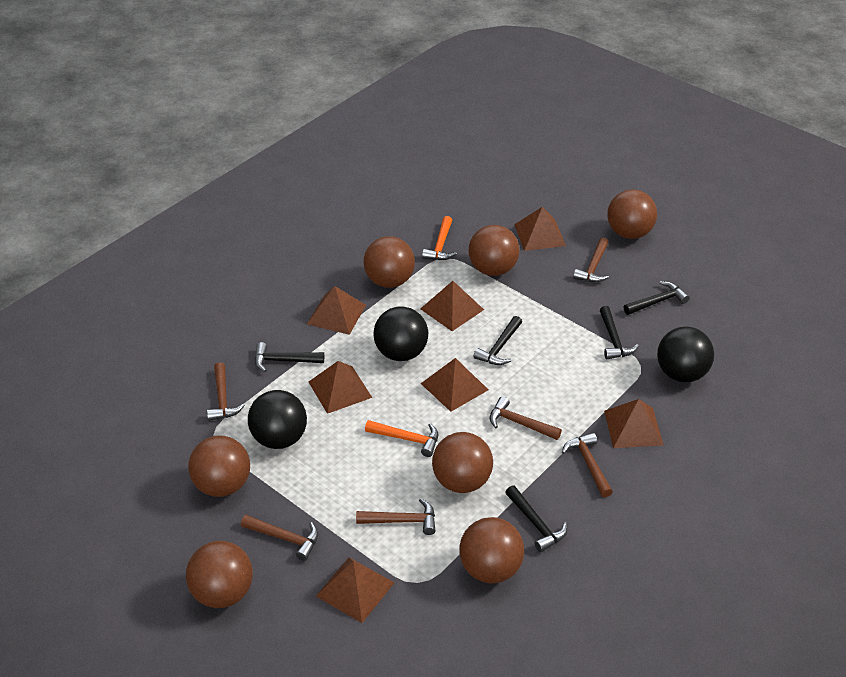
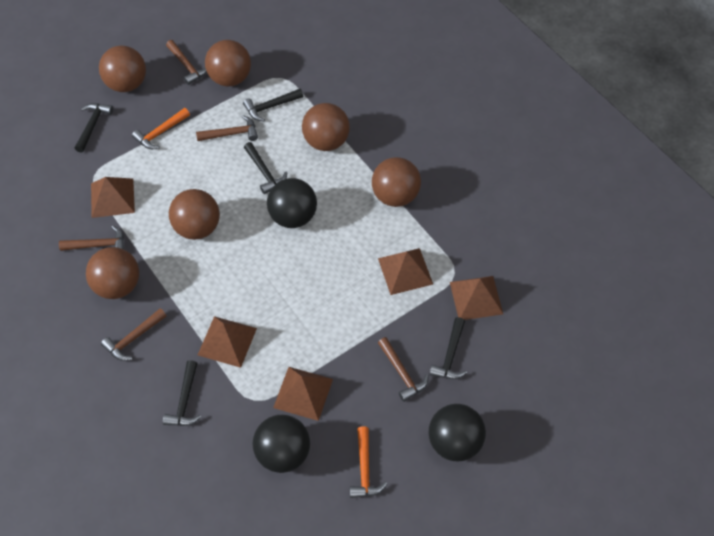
brown ball: [186,541,253,608] [188,436,250,497] [363,236,415,288] [432,432,493,493] [459,517,524,583] [468,225,520,276] [607,189,657,239] = 7 -> [86,247,139,299] [99,45,146,92] [169,189,220,240] [205,40,251,86] [302,103,350,151] [372,157,421,207] = 6
brown hammer: [207,362,245,421] [241,515,318,561] [356,499,436,535] [490,396,562,440] [562,433,613,497] [573,238,609,283] = 6 -> [59,226,124,251] [101,308,166,361] [166,40,207,85] [196,115,258,141] [378,337,429,402] = 5
brown pyramid: [307,286,366,335] [309,361,372,414] [316,557,395,623] [421,281,484,331] [421,358,488,412] [514,207,566,251] [604,399,664,448] = 7 -> [91,177,135,218] [198,316,257,368] [273,367,333,421] [378,248,433,295] [450,276,503,320] = 5

